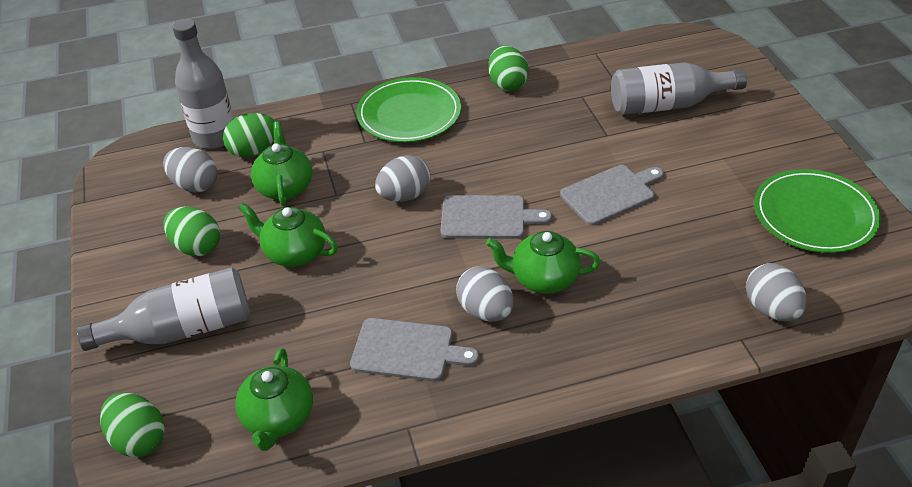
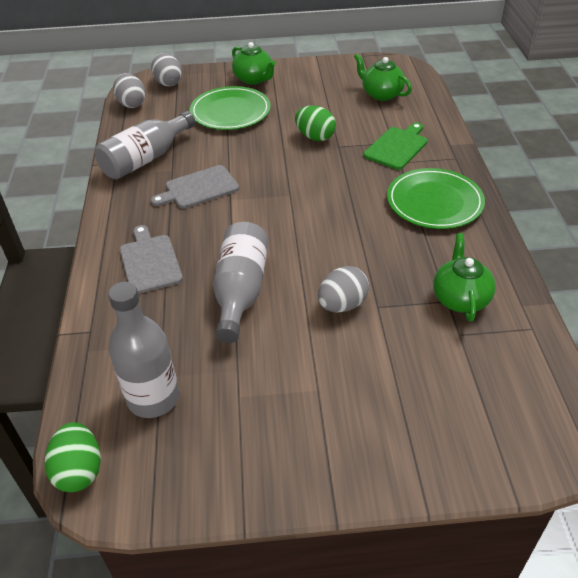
green cutting board: none = 0 -> [363,123,428,170] = 1
green egg: [100,392,165,457] [164,207,220,256] [223,113,276,158] [488,45,529,91] = 4 -> [45,422,101,492] [295,106,336,141] = 2
green teapot: [235,348,313,451] [238,203,338,267] [251,122,313,206] [486,231,601,294] = 4 -> [232,42,276,85] [354,53,412,101] [433,233,496,322] = 3
grey cutting board: [350,318,479,381] [441,195,552,239] [560,165,664,226] = 3 -> [120,225,183,294] [151,165,239,209] = 2
grey egg: [163,147,217,192] [375,155,431,202] [456,266,514,322] [746,263,807,321] = 4 -> [113,73,146,108] [151,53,182,86] [318,266,369,312] = 3

